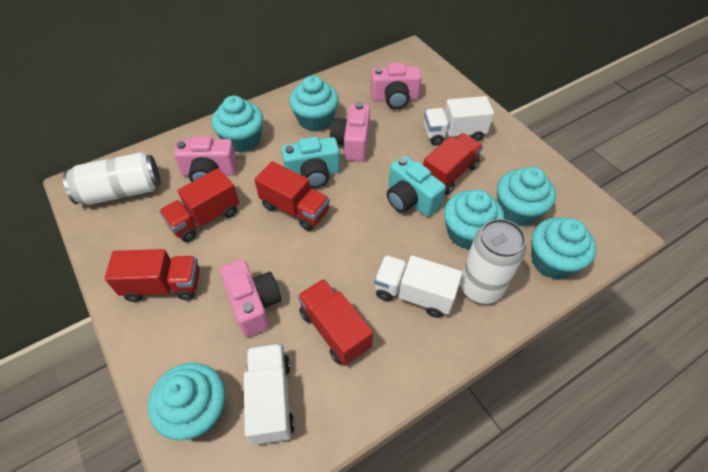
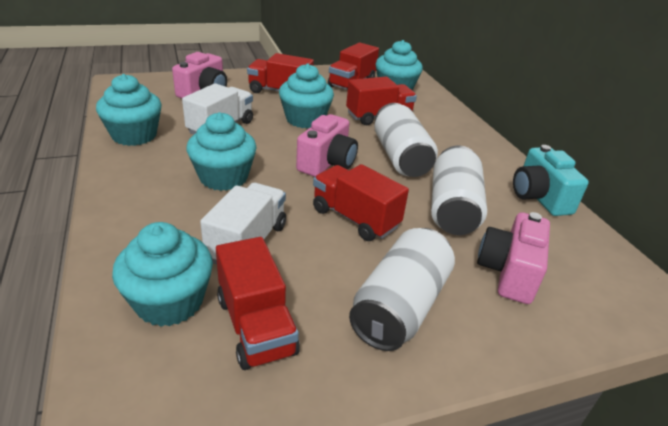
pink camera: [173,136,237,182] [220,259,281,337] [330,102,370,162] [370,63,422,109] = 4 -> [172,52,227,99] [296,114,358,177] [477,212,550,304] = 3
turquoise camera: [281,137,340,188] [387,155,446,217] = 2 -> [513,145,589,216] = 1
turquoise cupcake: [148,363,226,440] [212,96,263,153] [289,75,339,132] [444,189,504,249] [497,167,556,226] [531,217,596,279] = 6 -> [96,74,162,146] [112,222,213,327] [186,112,257,191] [279,63,334,128] [376,40,423,90] = 5
white can: [63,152,161,205] [460,219,526,304] = 2 -> [349,228,455,351] [374,103,438,177] [431,145,487,235] = 3
white truck: [244,344,295,445] [374,255,462,318] [424,96,494,146] = 3 -> [182,83,253,135] [200,183,286,264] = 2

